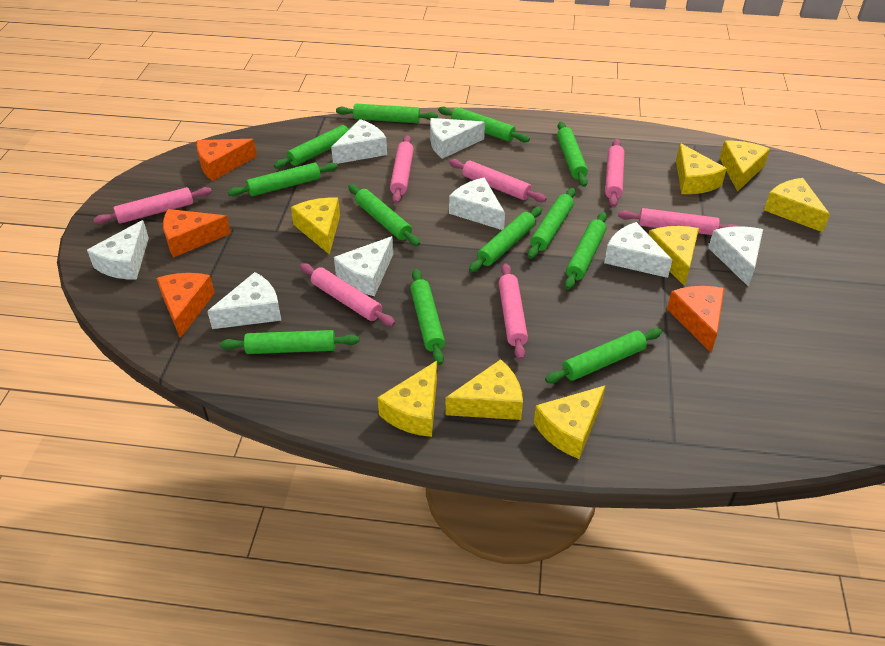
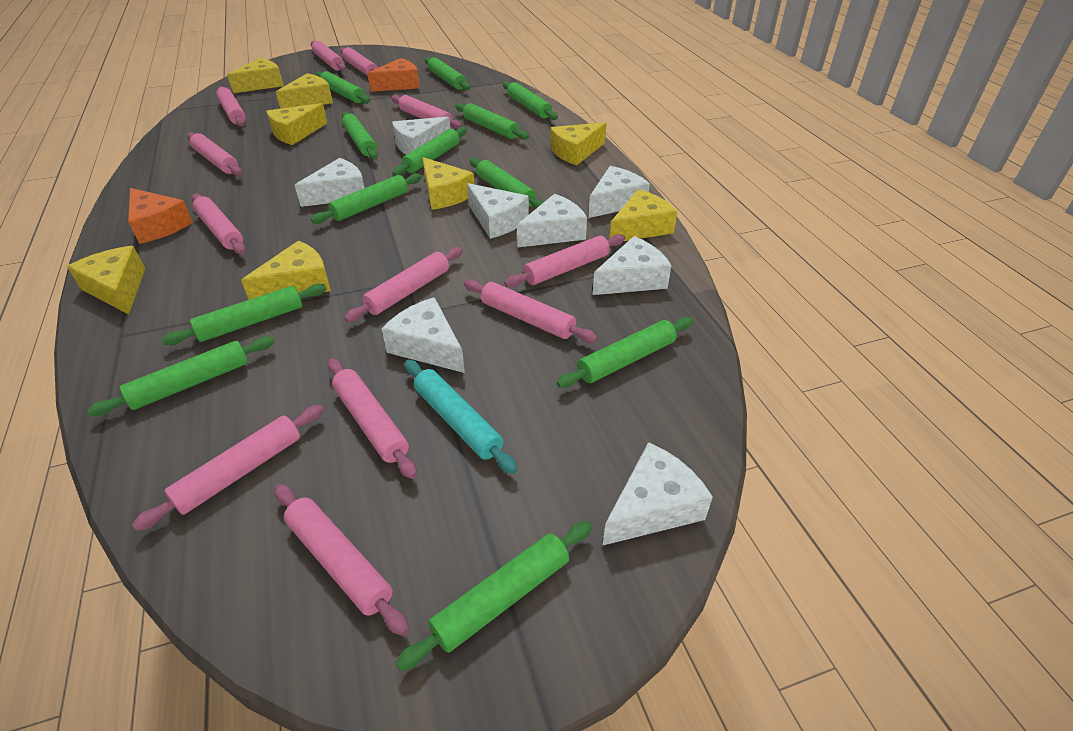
orange cheese: [156,273,215,338] [163,209,231,258] [196,139,257,181] [667,286,724,352] = 4 -> [128,188,193,244] [367,58,420,92] = 2
pink rolling pin: [93,187,212,224] [300,263,395,326] [390,135,414,204] [449,159,547,202] [499,263,528,360] [605,139,624,207] [618,208,738,235] = 7 -> [132,405,324,531] [187,132,242,176] [191,193,246,254] [216,86,246,127] [274,484,409,636] [311,41,346,71] [328,359,417,479] [340,47,378,76] [344,247,462,322] [391,95,462,129] [464,279,597,343] [504,234,625,287] = 12
turquoise rolling pin: none = 0 -> [405,360,517,474] = 1

